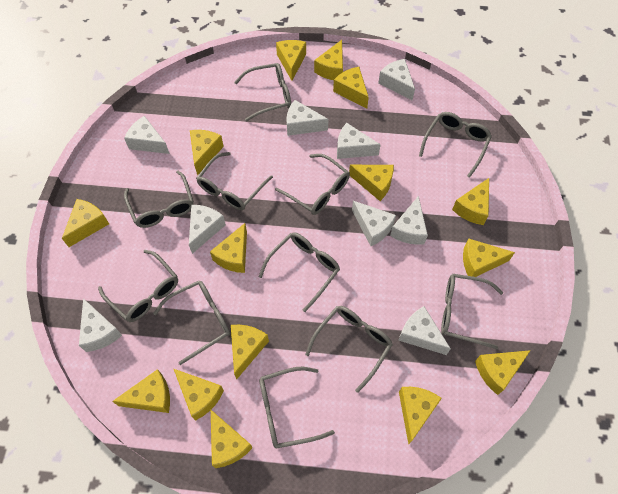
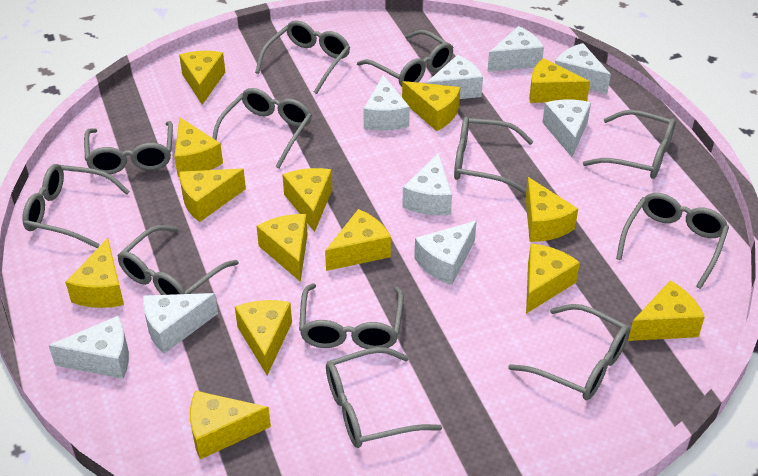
grey glasses: [98,250,178,322] [124,171,194,228] [153,281,230,365] [196,152,273,210] [234,63,291,121] [259,232,340,312] [259,367,335,449] [275,154,350,215] [305,306,393,393] [419,112,492,178] [441,274,503,349] = 11 -> [22,164,130,248] [84,121,173,174] [117,225,239,295] [212,88,312,168] [255,20,350,94] [299,283,404,349] [326,347,442,448] [357,30,453,87] [454,117,533,194] [508,304,630,400] [583,110,676,179] [616,193,729,289] = 12
yellow cheese: [62,199,109,247] [112,369,170,413] [174,369,224,421] [190,130,224,175] [210,223,247,273] [211,410,253,468] [231,325,269,380] [276,40,306,81] [314,40,343,80] [333,67,369,108] [349,165,394,201] [399,387,442,445] [452,178,489,225] [463,239,515,277] [475,350,531,395] = 15 -> [65,238,124,308] [174,118,223,177] [179,51,225,105] [180,169,246,222] [190,391,271,459] [235,300,292,375] [257,214,308,282] [282,168,332,232] [325,209,391,271] [402,81,460,131] [525,177,578,242] [526,244,580,314] [529,58,590,103] [628,280,705,341] = 14

